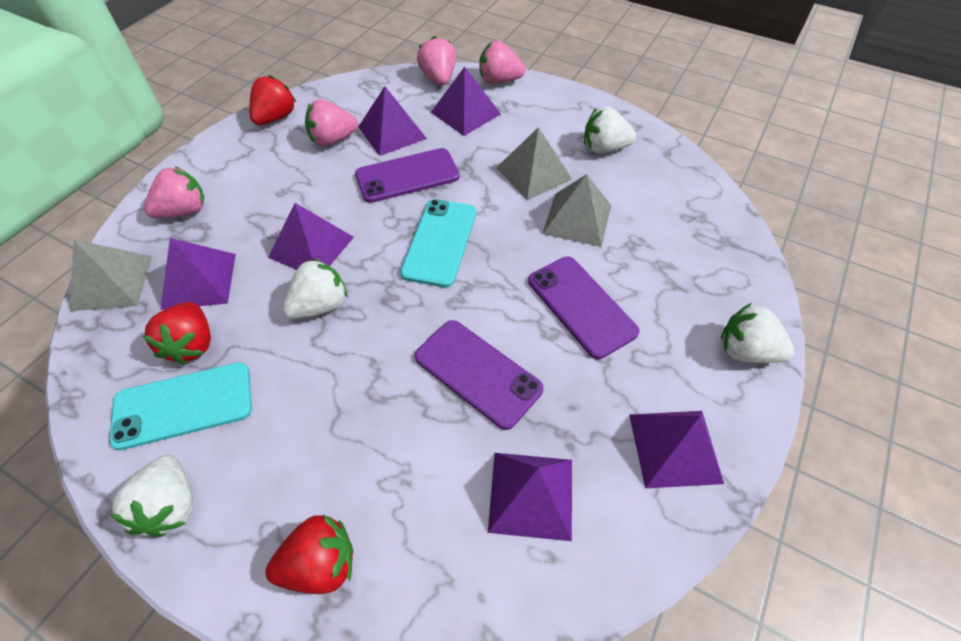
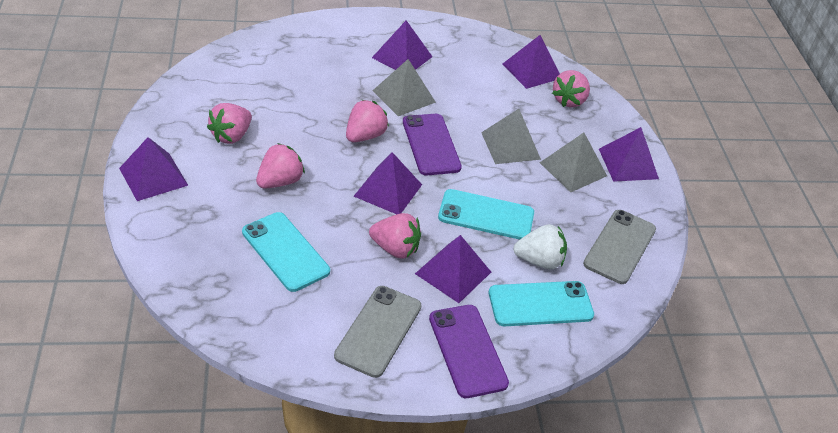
grey phone: none = 0 -> [334,286,422,378] [583,210,656,284] = 2
pink strawberry: [144,166,204,218] [305,99,358,147] [417,36,456,85] [479,41,525,84] = 4 -> [207,103,252,144] [256,143,305,189] [346,100,389,142] [369,213,421,259] [552,70,590,107] = 5
purple phone: [355,148,460,203] [414,320,543,430] [528,256,640,359] = 3 -> [403,114,462,175] [429,305,509,398] = 2
red strawberry: [143,302,211,365] [250,75,297,125] [265,515,353,594] = 3 -> none = 0
turquoise phone: [109,362,252,450] [400,199,476,287] = 2 -> [242,212,330,292] [438,189,534,240] [489,281,594,326] = 3
white strawberry: [110,455,193,537] [283,258,348,319] [584,107,636,154] [721,303,795,363] = 4 -> [513,224,567,269] = 1

